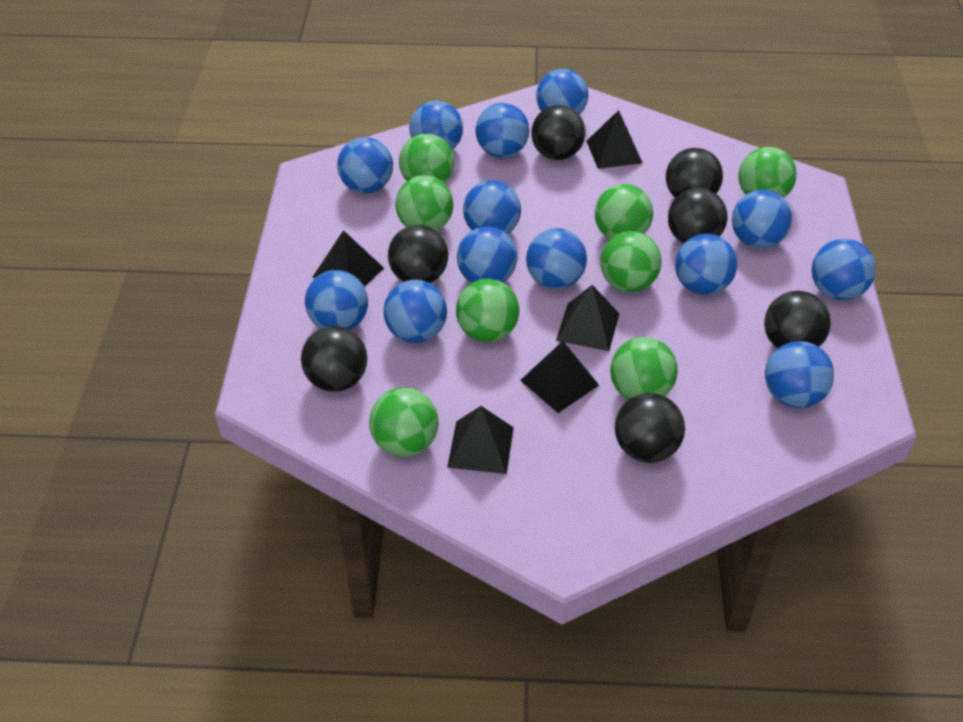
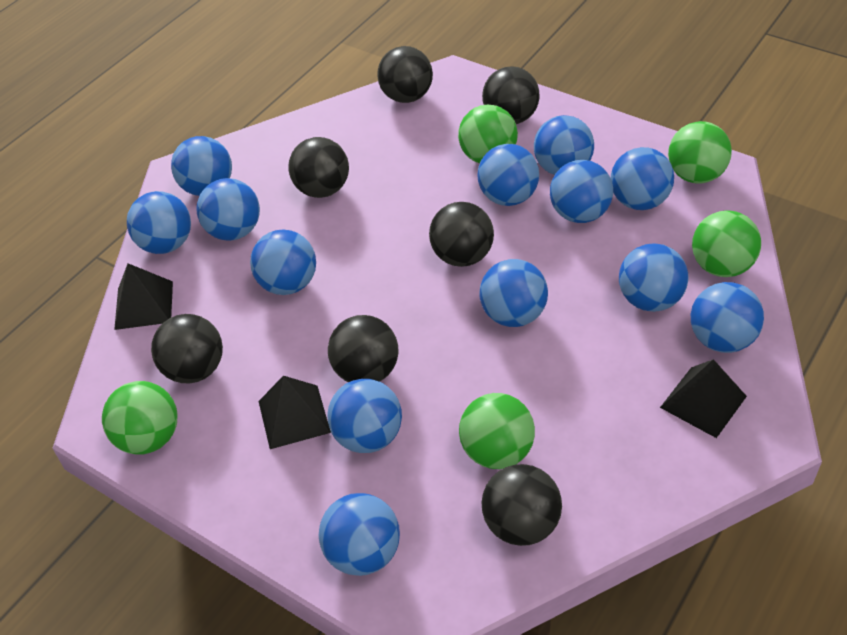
black pyramid: [313,230,384,287] [447,406,514,474] [520,341,599,413] [556,285,619,351] [587,110,642,169] = 5 -> [114,263,173,330] [258,376,331,449] [660,359,747,438] = 3
green ball: [369,387,439,457] [396,175,453,231] [399,134,454,183] [456,279,519,342] [594,184,653,239] [600,231,662,292] [610,337,678,400] [738,147,797,198] = 8 -> [102,381,178,455] [458,104,518,163] [459,393,535,469] [668,121,732,184] [692,210,761,277] = 5

